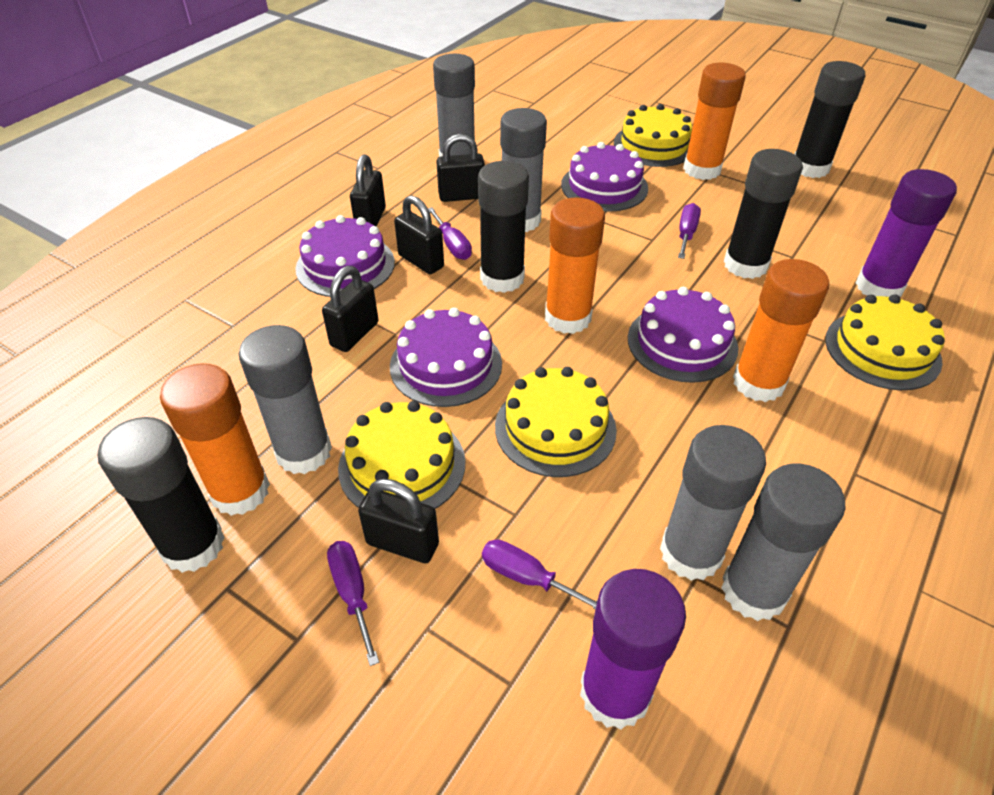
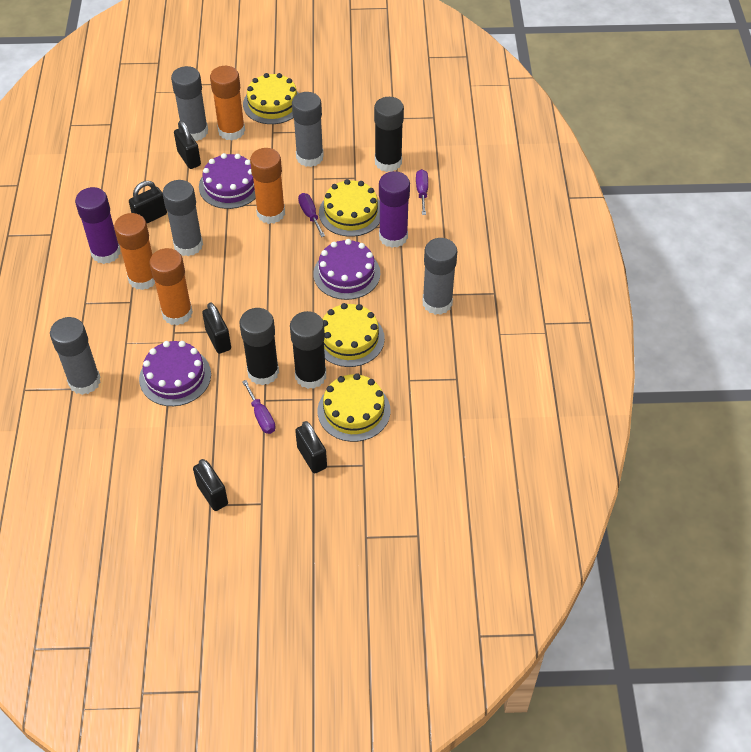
black glue stick: [98,417,225,573] [478,161,529,293] [724,149,803,279] [795,61,865,178] = 4 -> [239,308,279,386] [290,311,326,389] [374,97,404,172] = 3
purple cake: [295,215,395,297] [390,308,502,407] [561,142,648,212] [628,287,738,383] = 4 -> [139,341,211,406] [199,153,256,209] [313,239,380,300] = 3
purple screwdriver: [327,541,379,666] [428,207,472,260] [482,539,597,610] [678,203,701,259] = 4 -> [242,380,276,434] [298,193,325,237] [416,169,428,215] = 3

